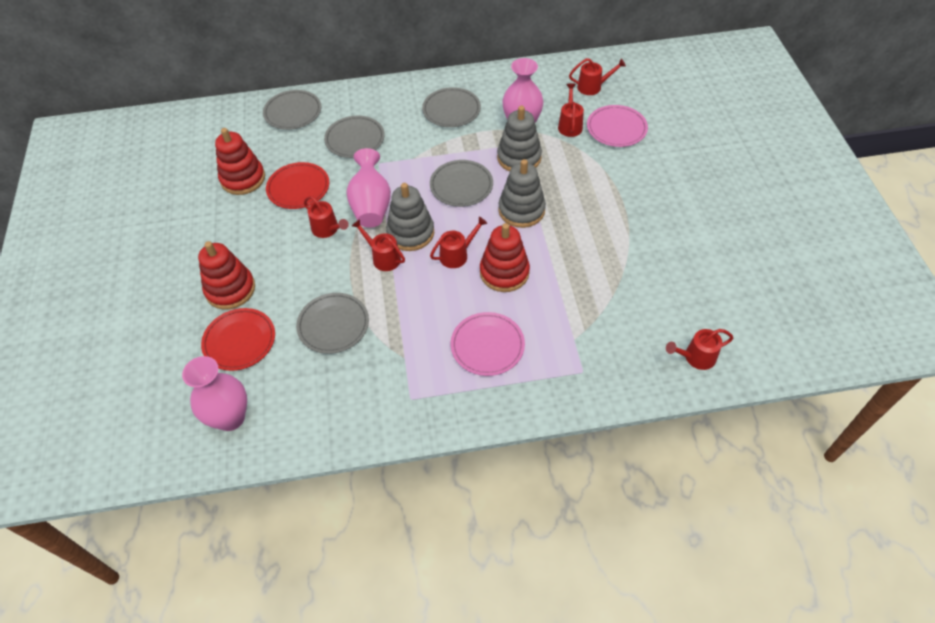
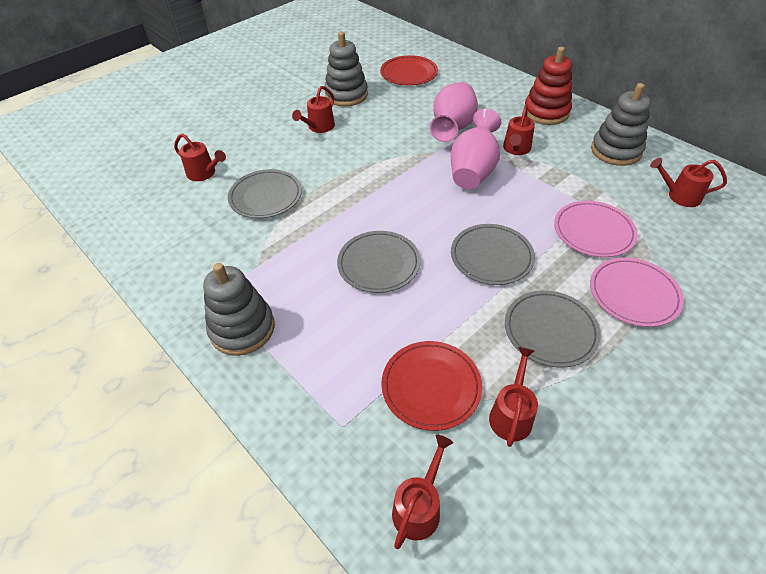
grey plate: [263,90,321,130] [296,293,369,354] [324,116,385,158] [422,87,481,127] [430,160,493,207] = 5 -> [228,169,302,218] [337,231,420,293] [451,224,535,285] [505,290,601,368] = 4
pink vase: [182,356,247,431] [346,148,391,228] [502,58,543,123] = 3 -> [430,82,478,142] [451,109,501,189] = 2
red stacking toy: [198,241,255,310] [215,128,265,195] [480,223,530,292] = 3 -> [525,47,572,125] = 1

